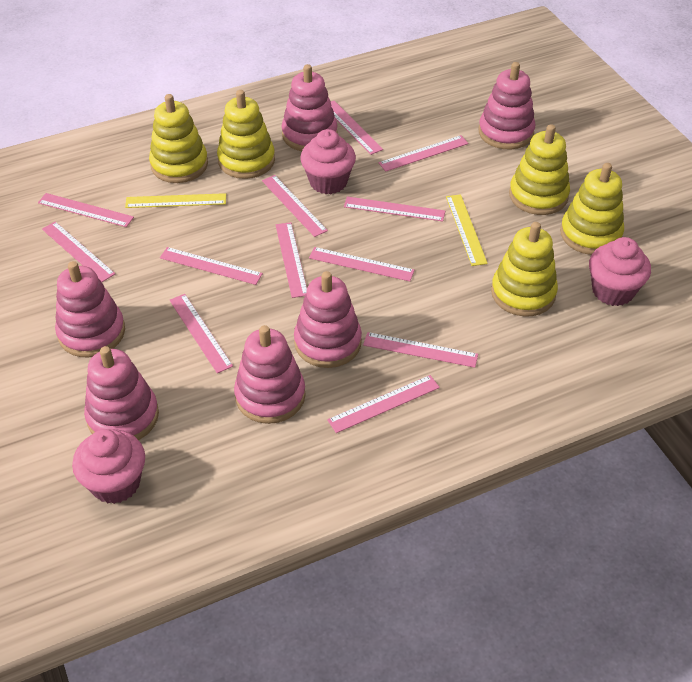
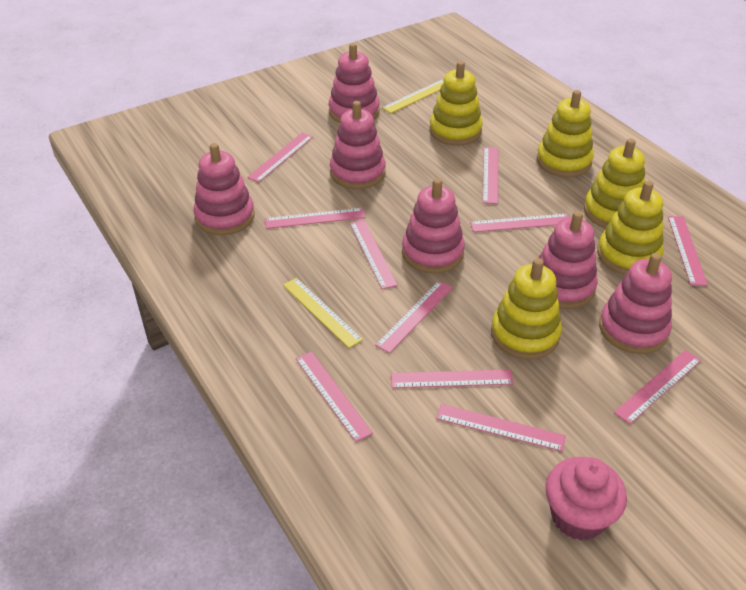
pink cupcake: [72,429,145,504] [300,129,356,194] [589,237,651,306] = 3 -> [545,457,627,541] = 1
pink ruler: [38,193,134,227] [42,221,115,282] [160,247,263,285] [169,294,233,373] [262,175,328,237] [276,222,307,298] [309,247,415,281] [327,375,440,433] [331,101,383,155] [344,196,445,222] [363,332,478,368] [379,135,469,172] = 12 -> [247,133,313,182] [265,208,366,229] [296,351,373,442] [350,220,398,289] [375,281,453,353] [391,369,514,388] [436,404,566,452] [470,214,569,232] [483,147,498,204] [614,350,701,424] [668,216,708,286] = 11

